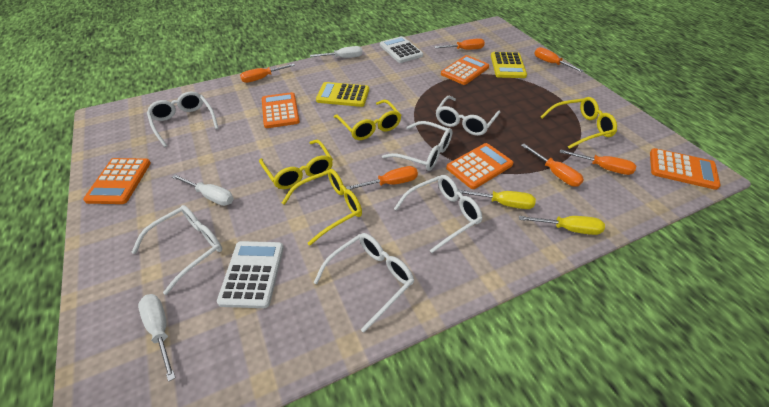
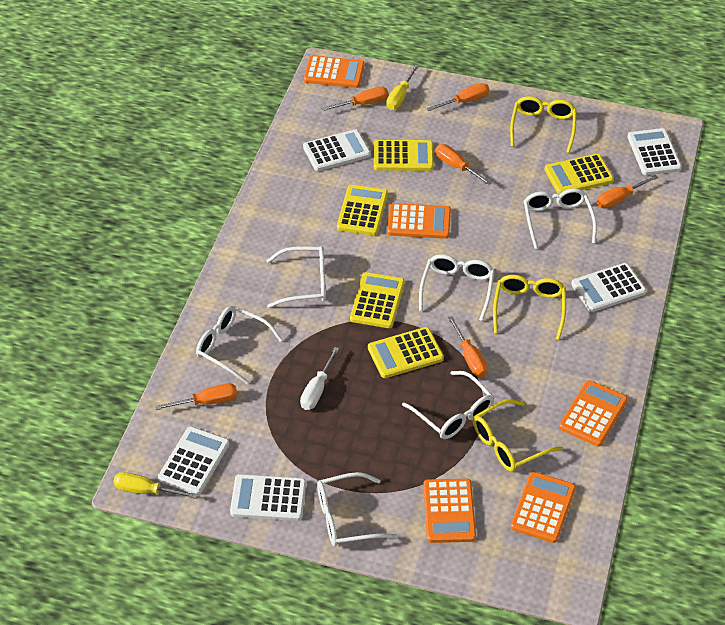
white calculator: [217,241,284,308] [380,36,423,63] = 2 -> [158,427,230,495] [230,474,306,521] [303,129,371,171] [571,263,646,312] [627,128,682,175] = 5
white screwdriver: [138,294,176,382] [172,174,234,206] [310,46,362,58] = 3 -> [300,347,339,410] = 1
yellow calculator: [316,82,369,107] [491,52,527,78] = 2 -> [337,185,388,235] [350,272,405,328] [368,327,444,378] [374,140,434,171] [544,154,614,194] = 5
yellow glasses: [259,140,333,189] [282,169,362,246] [334,100,401,140] [541,97,617,149] = 4 -> [473,399,563,472] [493,275,566,340] [510,96,577,153] = 3

